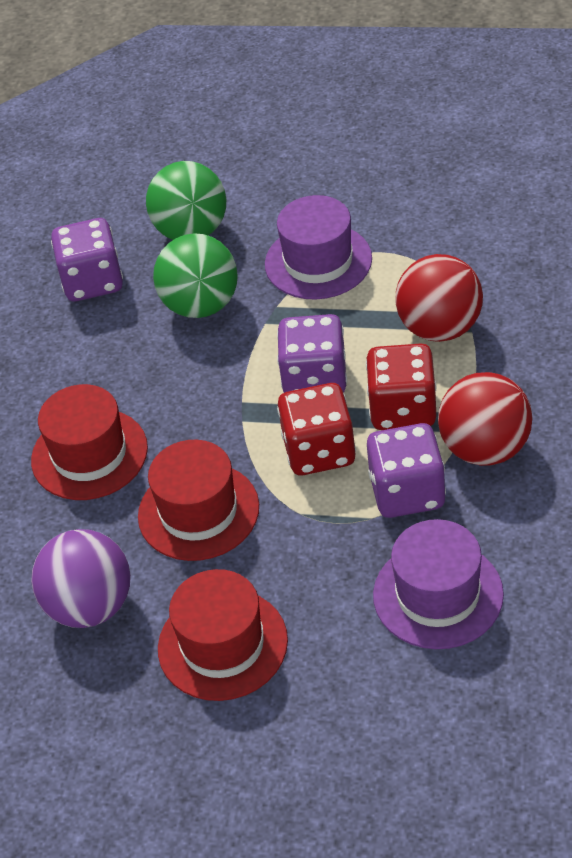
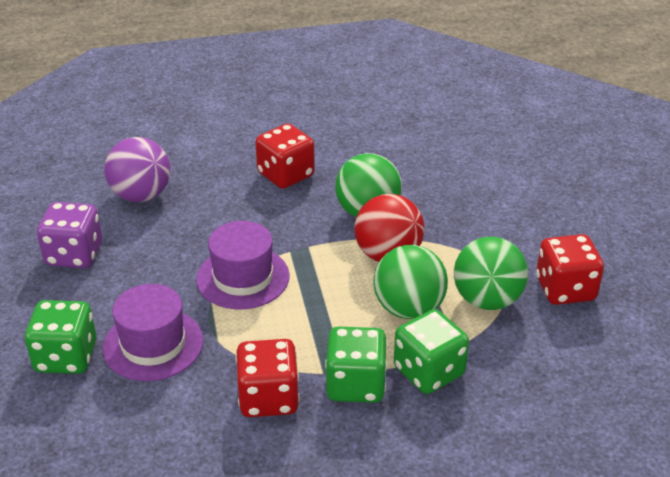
green ball: [146,161,226,240] [153,233,238,318] = 2 -> [335,153,402,217] [373,245,448,319] [454,237,528,310] = 3
green dice: none = 0 -> [25,300,96,374] [325,326,387,403] [394,309,469,394] = 3
purple dice: [51,218,123,301] [277,314,347,393] [367,423,446,518] = 3 -> [37,202,102,268] = 1
red ball: [395,254,483,342] [438,372,532,466] = 2 -> [354,194,424,262] = 1
red dice: [277,383,356,475] [366,343,437,430] = 2 -> [236,339,300,417] [255,124,315,189] [536,234,604,305] = 3
red hat: [31,384,148,500] [138,440,259,561] [158,569,288,701] = 3 -> none = 0

